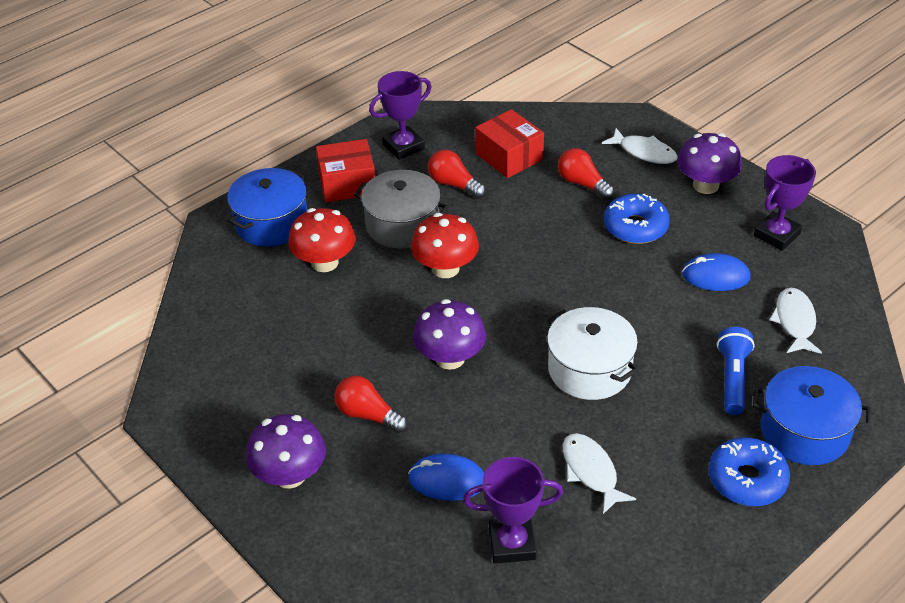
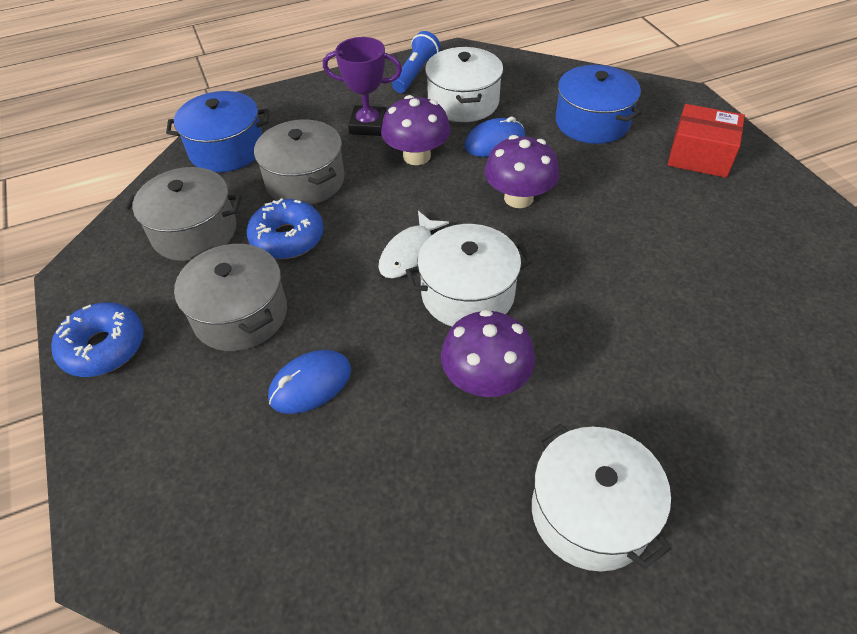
grey pot: [354,170,449,249] = 1 -> [124,167,241,261] [174,244,287,351] [254,120,345,205] = 3
purple trophy: [369,71,432,160] [463,457,563,563] [754,155,816,251] = 3 -> [323,37,402,136] = 1
red box: [316,139,375,202] [475,109,544,178] = 2 -> [668,104,745,178] = 1
red light bulb: [335,376,408,433] [428,150,486,199] [558,148,615,200] = 3 -> none = 0
red mushroom: [288,208,356,272] [411,213,479,278] = 2 -> none = 0
white fish: [563,433,636,514] [602,128,678,164] [769,288,822,354] = 3 -> [378,211,449,279] = 1
white pot: [547,307,638,400] = 1 -> [406,224,532,326] [425,47,503,122] [532,424,671,572] = 3

